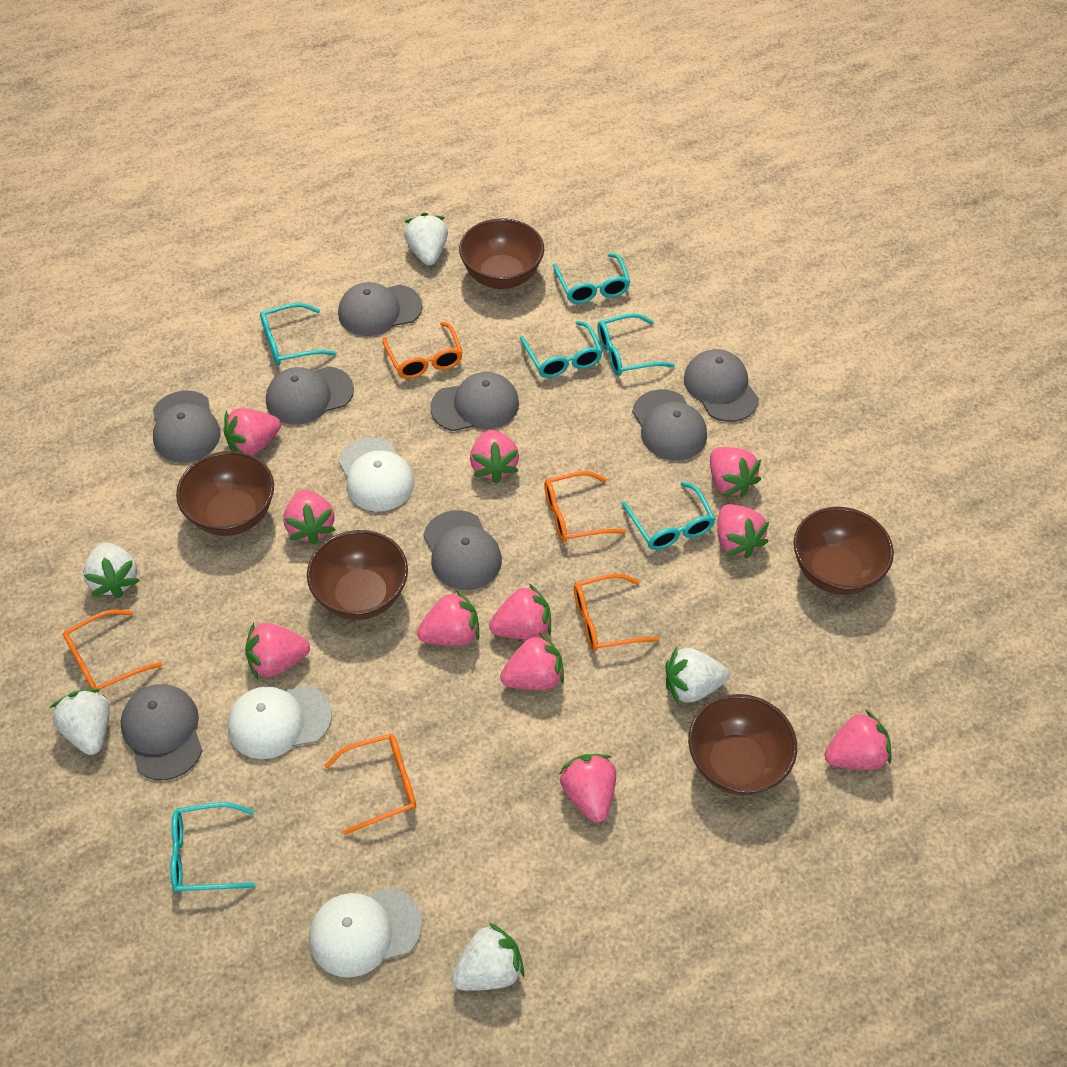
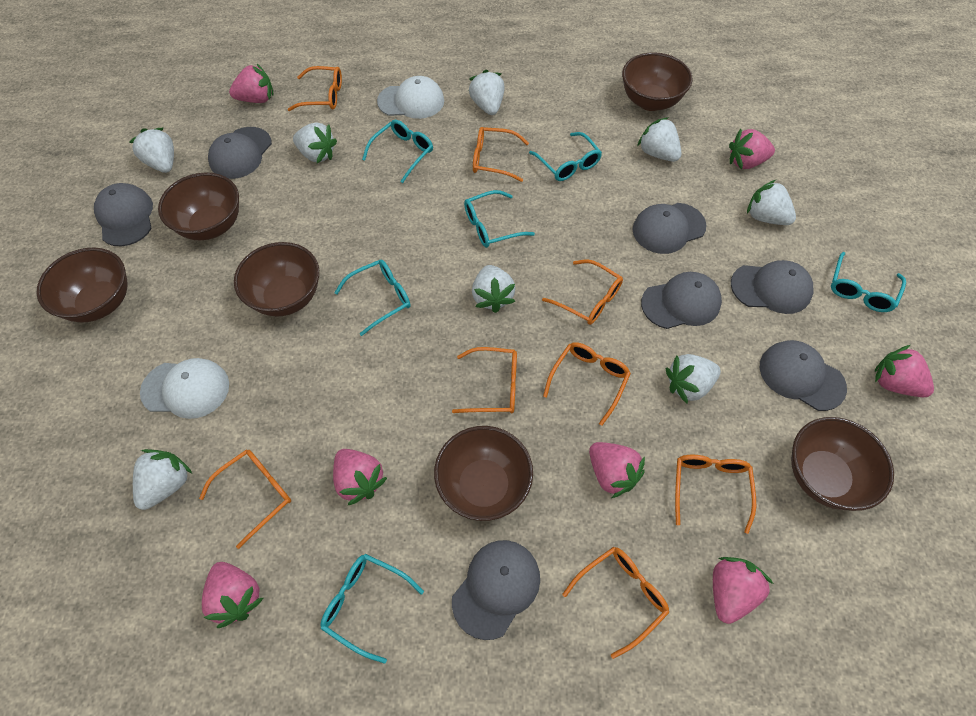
brown bowl: [176,451,274,536] [307,530,408,620] [459,218,544,289] [688,694,797,796] [794,507,894,595] = 5 -> [36,248,127,322] [158,172,239,240] [234,242,319,317] [434,426,533,521] [622,52,692,111] [791,417,894,511] = 6
grey cap: [121,684,202,780] [153,390,221,463] [266,366,354,424] [338,282,423,336] [423,510,502,590] [430,372,519,431] [632,389,707,460] [684,349,759,422] = 8 -> [94,183,153,246] [208,127,272,179] [452,540,540,640] [633,203,707,254] [641,272,722,329] [731,260,813,314] [760,340,847,411] = 7
orange glasses: [63,610,162,693] [324,734,416,835] [383,322,463,379] [544,471,626,542] [574,574,660,651] = 5 -> [199,449,291,549] [288,66,342,111] [452,347,517,413] [473,127,529,182] [542,259,623,325] [543,342,631,426] [562,547,669,659] [675,455,756,534] = 8
pink strawberry: [224,408,281,455] [245,623,310,680] [283,490,336,545] [417,589,479,645] [470,430,519,484] [489,583,551,639] [500,632,564,690] [558,754,616,822] [710,447,761,498] [717,504,769,559] [824,710,891,770] = 11 -> [202,562,264,628] [229,64,274,103] [333,449,387,505] [589,442,645,498] [713,557,773,624] [729,128,775,169] [875,345,934,397] = 7
white cap: [228,685,332,759] [309,887,422,978] [339,437,414,511] = 3 -> [140,358,229,419] [377,76,444,119] = 2
white strawberry: [50,689,110,755] [83,542,140,598] [404,213,448,265] [452,923,524,991] [666,647,729,705] = 5 -> [129,128,174,173] [133,449,192,510] [293,122,337,163] [469,70,505,115] [472,265,515,313] [637,117,681,162] [666,354,721,404] [747,180,796,225] = 8

